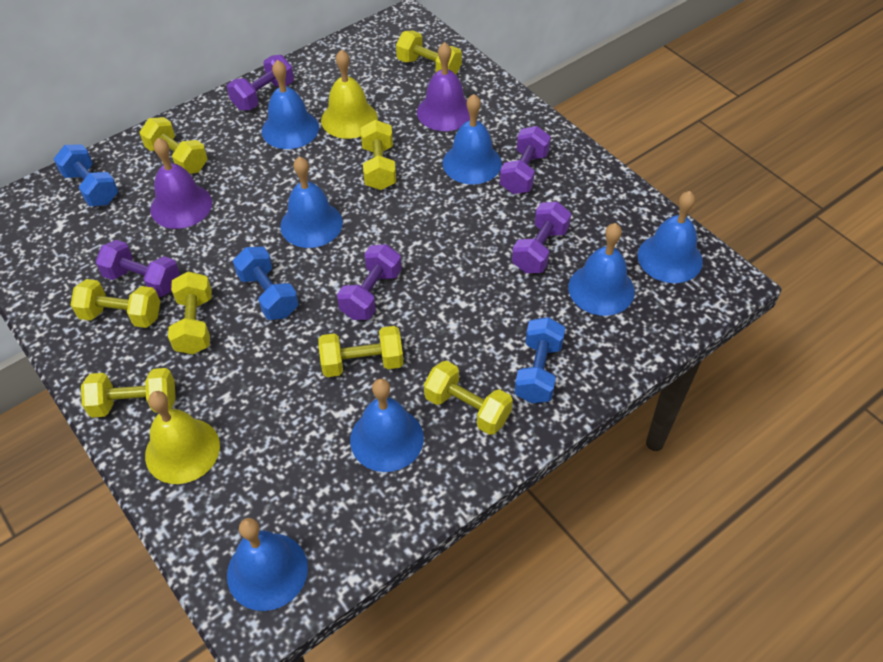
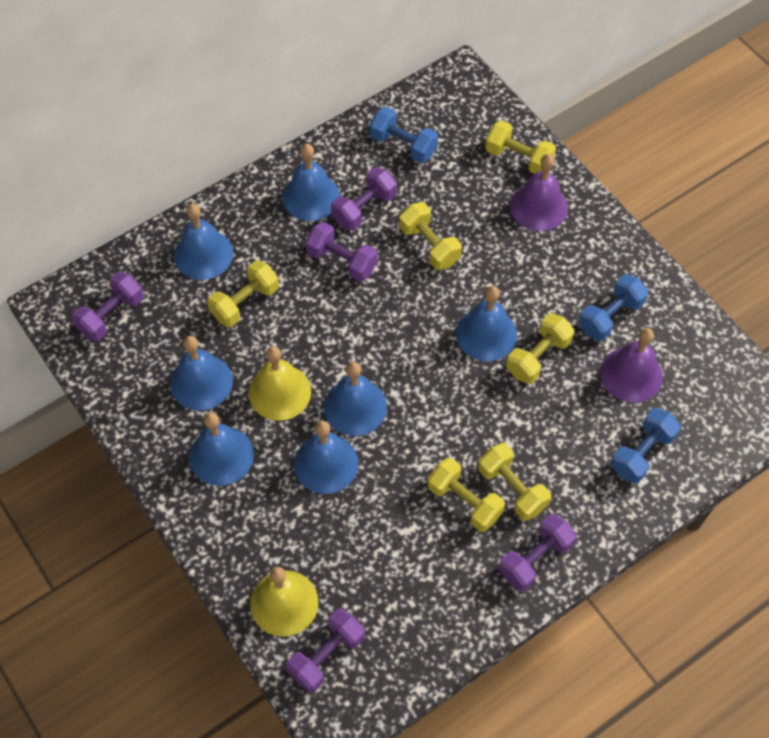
yellow dumbbell: [71,279,160,328] [81,368,176,418] [140,117,208,174] [168,271,212,354] [318,326,404,377] [360,120,396,190] [396,31,462,74] [424,361,513,435] = 8 -> [207,260,279,327] [399,202,462,270] [427,458,505,532] [478,443,551,521] [485,120,556,174] [506,313,574,384] = 6

